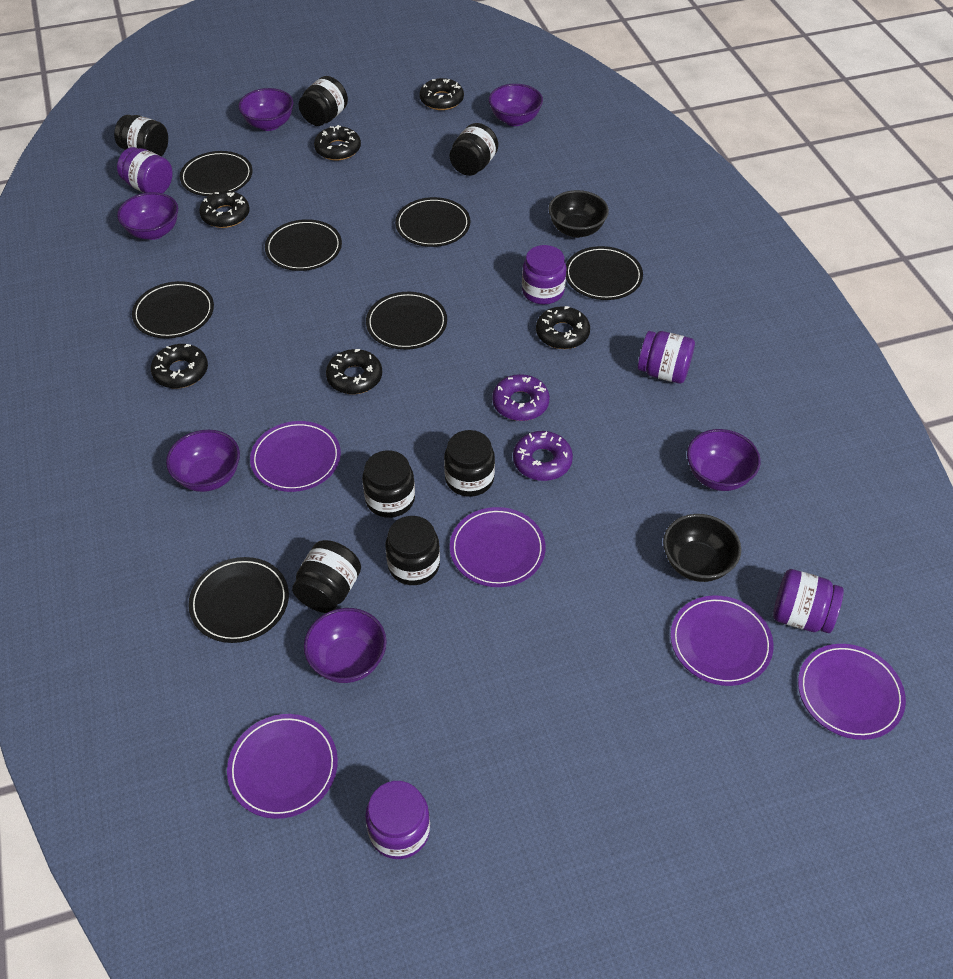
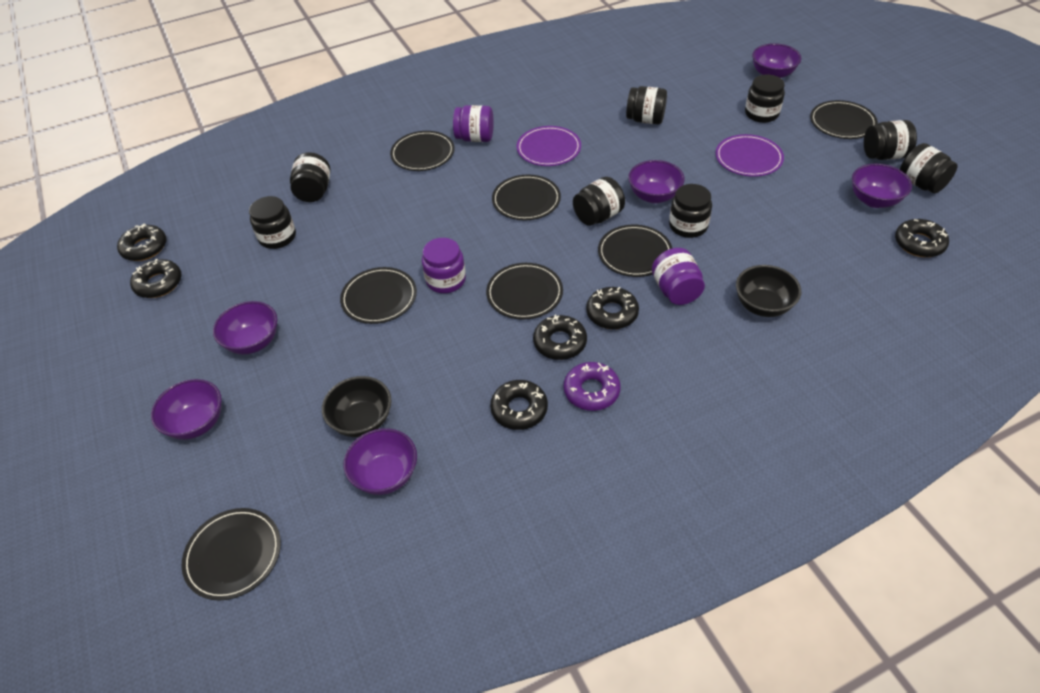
black jar: [114,115,168,157] [292,540,361,613] [299,76,348,126] [362,450,415,518] [385,516,440,585] [444,430,495,497] [450,123,498,176] = 7 -> [249,196,296,249] [290,152,331,202] [573,177,625,226] [626,86,667,125] [669,184,712,238] [745,74,785,123] [864,120,917,160] [900,143,958,193] = 8
purple donut: [492,374,550,421] [513,431,573,481] = 2 -> [564,362,621,411] = 1
purple jar: [117,147,173,193] [365,781,430,859] [522,245,566,304] [638,331,695,384] [773,569,844,633] = 5 -> [422,238,466,293] [453,105,494,142] [652,248,705,305] = 3
purple plate: [227,714,338,819] [250,421,341,492] [450,507,546,587] [670,596,774,686] [798,644,906,740] = 5 -> [516,126,581,166] [715,134,784,177] = 2

